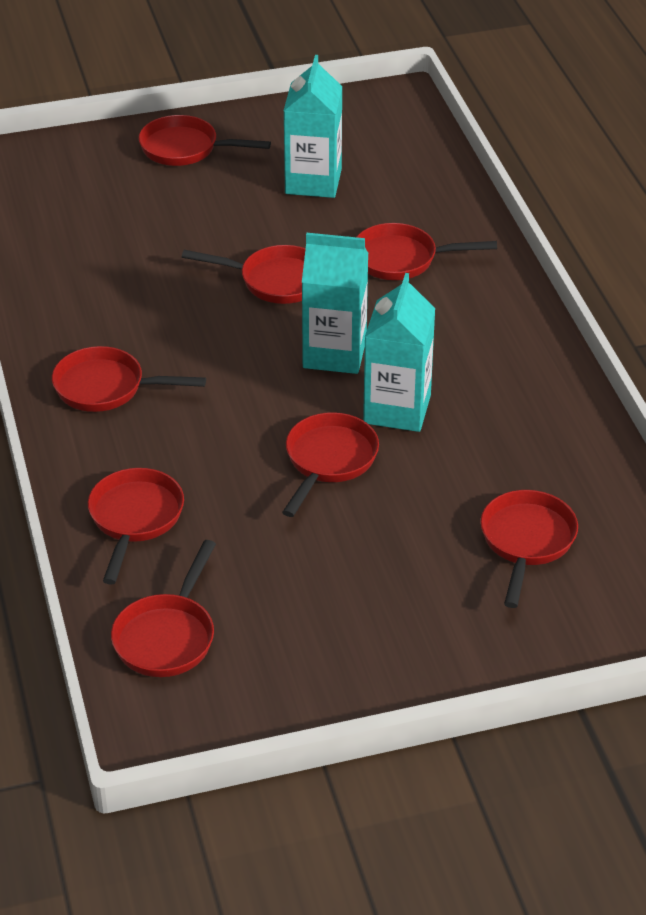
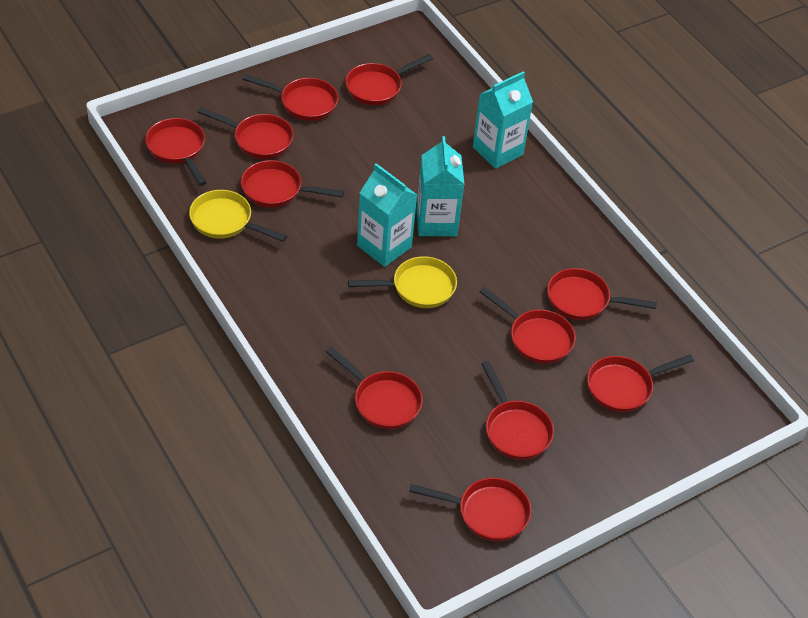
red pan: [52,346,206,412] [88,468,184,585] [111,540,216,677] [139,115,271,166] [182,245,306,304] [282,412,379,517] [357,223,497,280] [481,490,578,608] = 8 -> [145,118,207,186] [198,107,294,159] [241,160,344,208] [243,74,338,121] [326,347,423,429] [345,54,433,105] [409,478,531,542] [479,287,576,364] [482,361,554,460] [547,268,657,320] [587,354,694,412] = 11
yellow pan: none = 0 -> [189,190,287,242] [348,256,457,308] = 2

